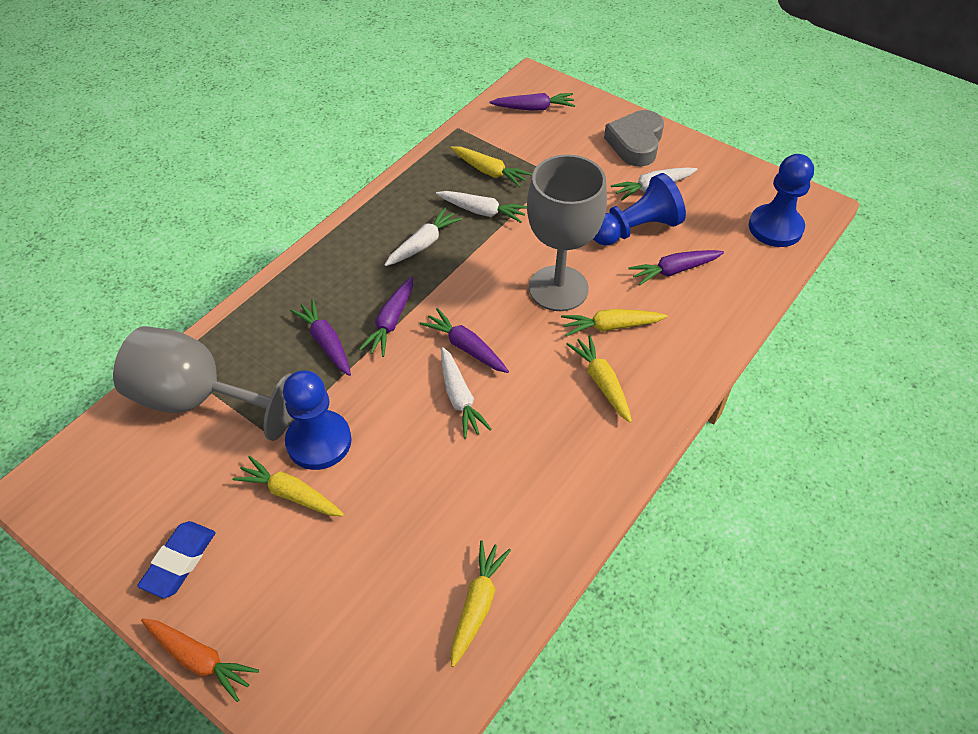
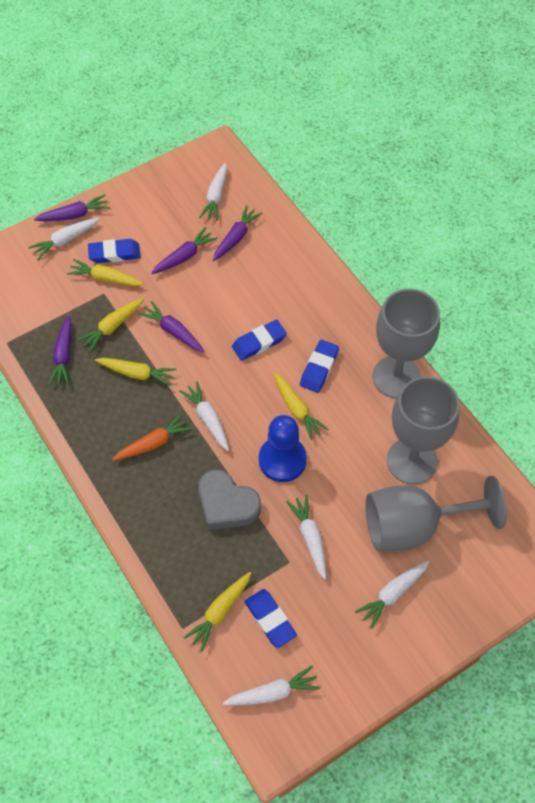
blue eraser: [137,521,215,598] = 1 -> [88,239,140,263] [232,320,287,361] [245,589,297,648] [300,340,339,393] = 4
blue pawn: [283,371,352,470] [593,173,686,246] [749,154,814,247] = 3 -> [259,415,307,482] = 1
grey goblet: [113,326,292,441] [527,154,607,311] = 2 -> [365,476,507,551] [373,288,440,398] [387,376,460,484] = 3
white carrot: [385,208,462,266] [436,191,527,223] [441,347,492,438] [611,167,698,201] = 4 -> [28,218,100,260] [179,381,229,451] [199,163,227,221] [222,666,320,705] [286,495,326,580] [355,560,429,629] = 6

